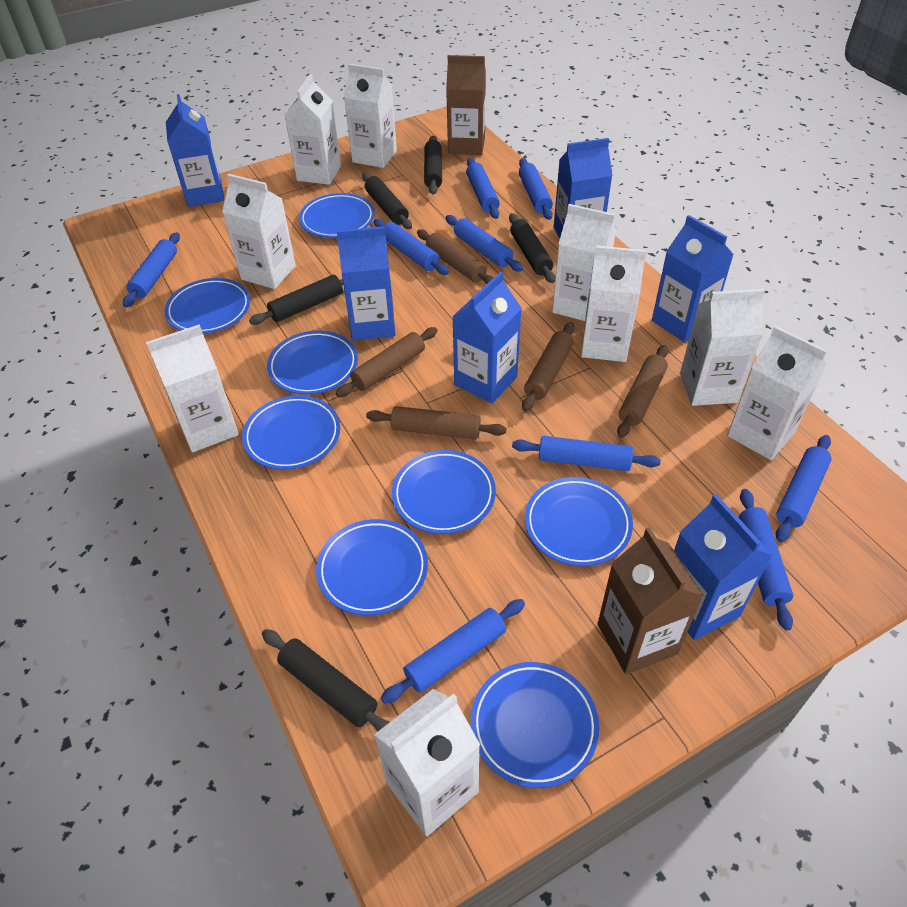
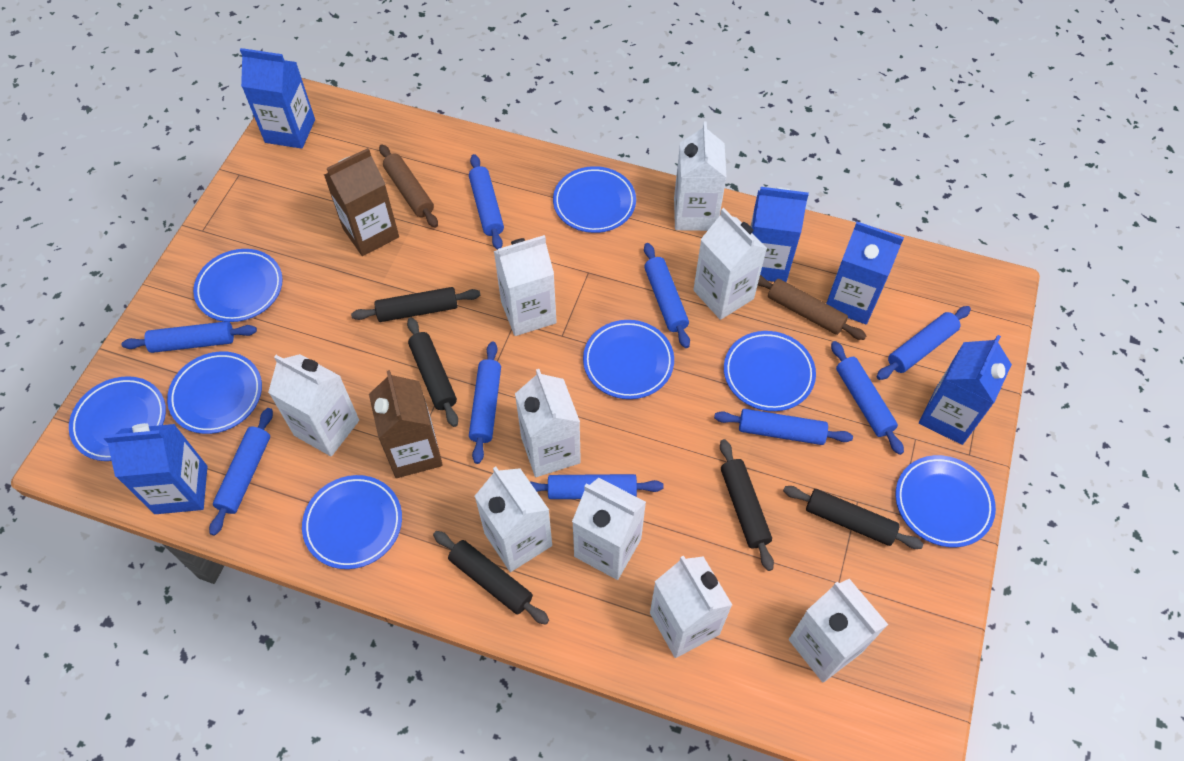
blue carton: [166,94,224,207] [337,226,396,341] [452,272,522,404] [554,138,612,239] [652,215,734,342] [674,494,772,640] = 6 -> [103,423,208,514] [240,48,315,149] [751,187,809,282] [826,222,904,324] [919,335,1012,445] = 5
brown rolling pin: [336,327,438,397] [366,406,506,440] [417,229,494,284] [522,322,575,411] [617,345,668,438] = 5 -> [379,144,438,228] [758,275,867,340] = 2

